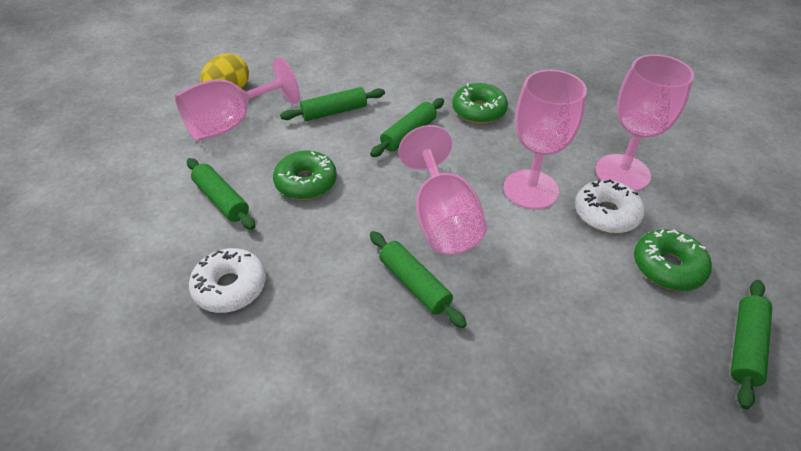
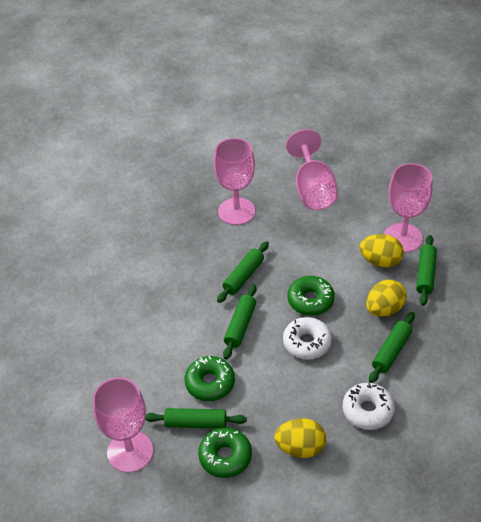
yellow egg: [200,53,249,89] = 1 -> [274,418,326,458] [359,234,404,268] [366,280,407,317] = 3

